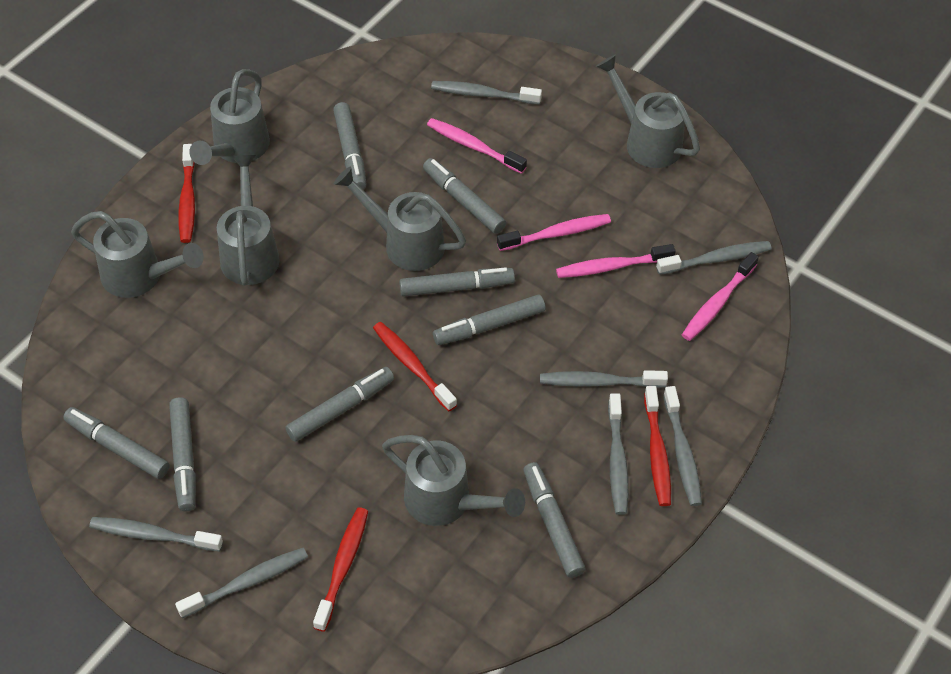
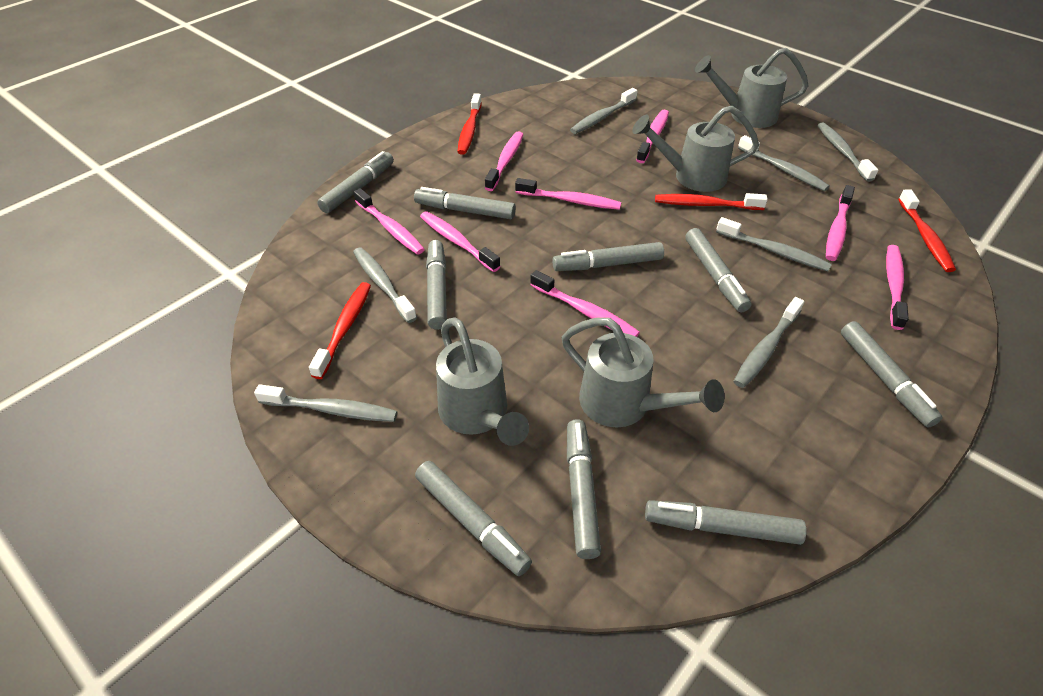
grey marker: [63,407,170,479] [169,397,196,511] [285,367,394,442] [333,102,366,190] [399,267,515,297] [423,158,506,234] [433,294,546,345] [523,462,586,578] = 8 -> [317,151,394,213] [414,187,516,219] [415,461,532,576] [426,240,447,330] [552,242,664,271] [567,419,601,559] [645,500,807,545] [685,228,751,313] [841,321,942,428] = 9
grey watering can: [71,211,204,298] [189,69,270,165] [217,155,279,286] [334,167,466,271] [382,435,525,526] [596,55,700,168] = 6 -> [436,317,529,446] [562,317,725,427] [632,106,759,192] [695,48,809,128] = 4
pink toothbrush: [427,118,527,174] [497,214,611,251] [556,244,676,278] [682,252,759,341] = 4 -> [353,188,425,255] [420,212,500,272] [485,131,524,191] [515,178,621,210] [530,270,640,337] [636,110,669,163] [826,185,855,261] [886,245,909,330] = 8

